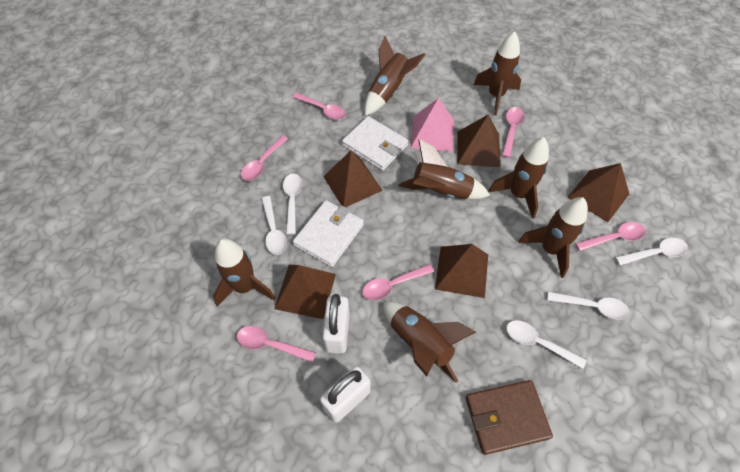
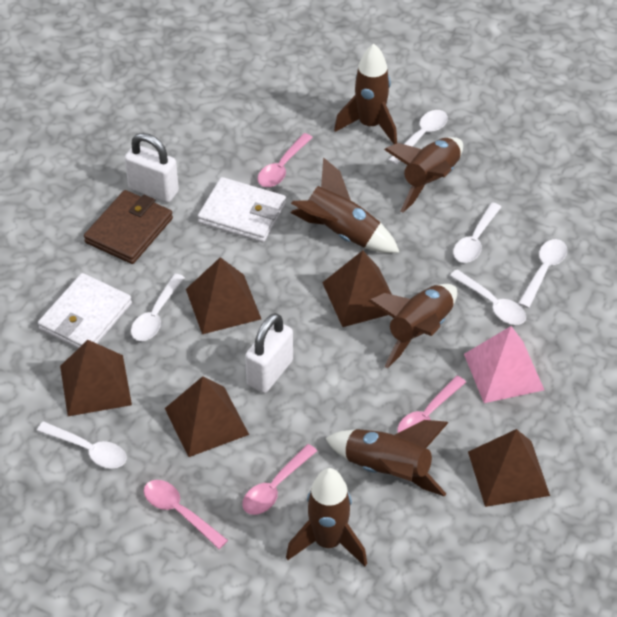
brown rocket: [213,239,275,307] [365,36,426,116] [383,302,476,383] [399,139,490,199] [473,31,521,115] [489,137,549,219] [518,197,588,278] = 7 -> [286,468,367,566] [291,157,400,253] [325,420,449,497] [334,44,397,144] [369,284,457,368] [384,137,463,213] = 6
pink spoon: [237,326,316,363] [241,135,288,181] [292,92,346,120] [362,264,434,300] [502,107,524,158] [575,222,646,251] = 6 -> [144,480,228,549] [242,444,317,515] [258,133,313,187] [398,376,466,433] = 4
white spoon: [261,196,287,255] [283,174,303,235] [506,320,586,369] [547,291,630,320] [615,238,688,265] = 5 -> [37,422,127,469] [131,274,185,341] [389,110,448,165] [450,269,526,325] [453,203,501,263] [518,239,567,308] = 6

